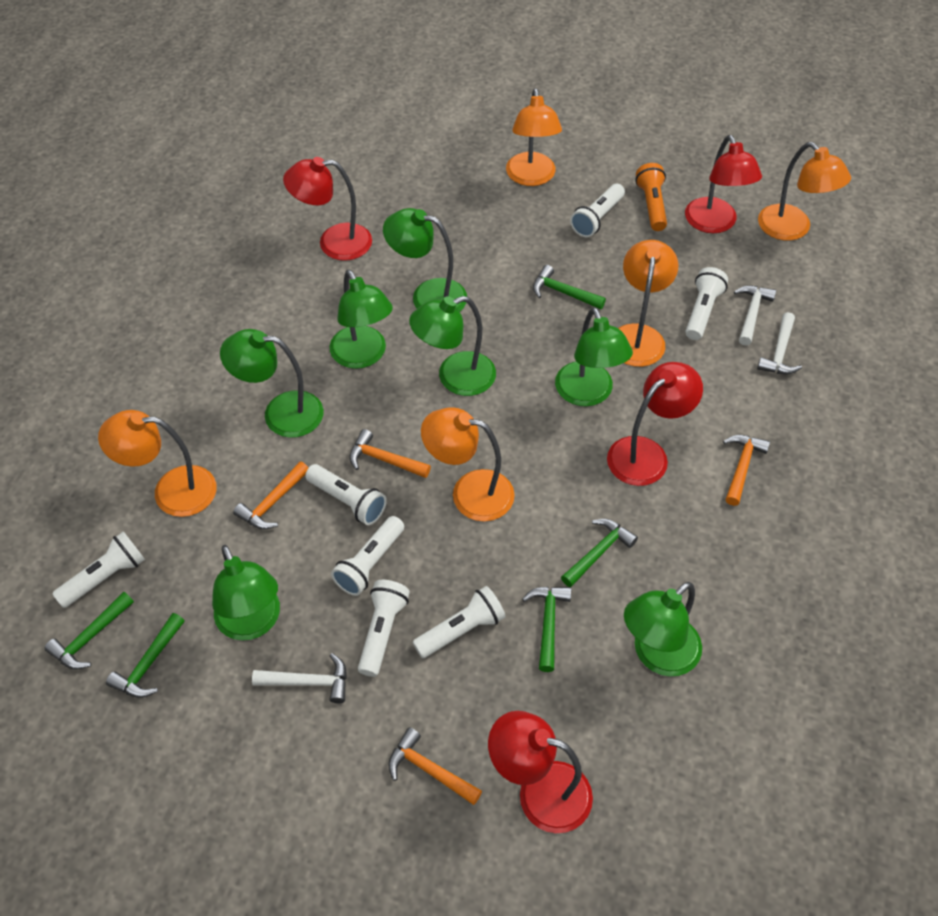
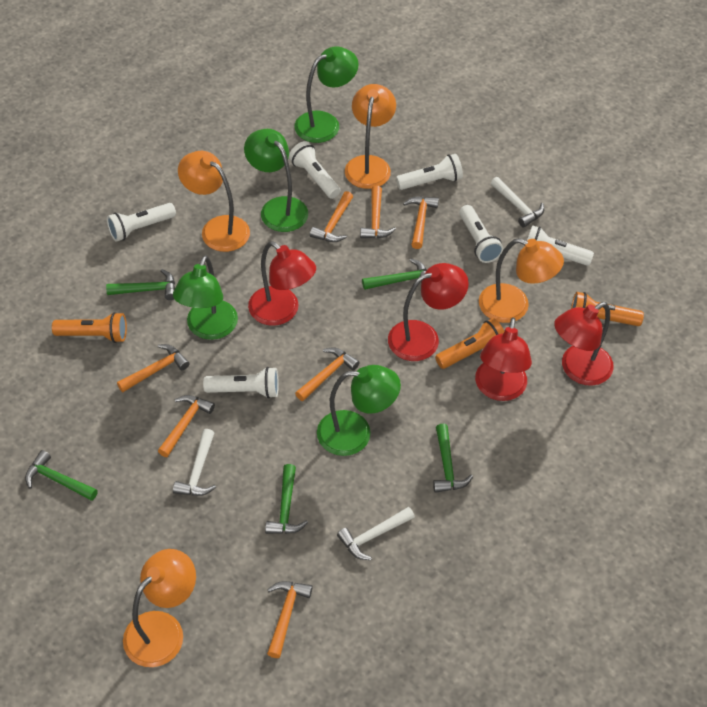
green lamp: [212,545,280,641] [220,329,324,438] [330,270,393,369] [383,208,467,312] [409,296,496,396] [555,307,633,406] [624,582,702,677] = 7 -> [173,255,238,340] [244,129,308,232] [294,46,359,143] [317,365,401,456] = 4
orange flashlight: [635,163,667,231] = 1 -> [52,312,127,343] [435,318,504,369] [571,292,644,326] = 3
orange hammer: [233,461,308,529] [349,429,431,478] [388,727,482,805] [723,435,770,506] = 4 -> [117,344,190,392] [158,395,215,457] [267,581,313,658] [295,348,360,401] [310,191,353,242] [360,186,396,238] [403,196,439,249] = 7
orange lamp: [98,410,217,517] [421,407,515,521] [506,88,562,186] [618,240,678,367] [758,142,851,241] = 5 -> [123,549,196,667] [178,151,250,252] [345,84,396,189] [479,238,564,323] = 4
white flashlight: [52,532,145,608] [305,464,387,525] [331,516,404,596] [358,580,410,677] [412,586,506,658] [570,184,625,237] [685,267,728,340] = 7 -> [107,203,176,242] [203,367,279,398] [289,141,340,199] [396,154,463,190] [459,205,503,263] [527,225,594,266] = 6

